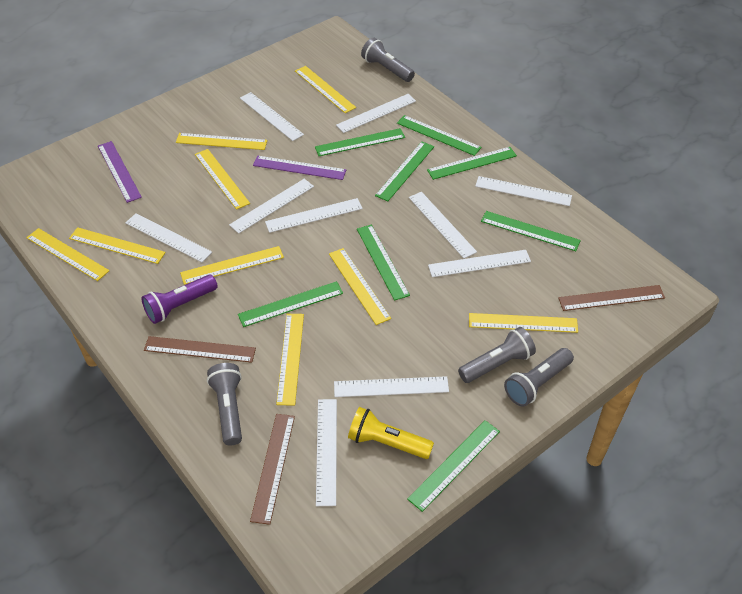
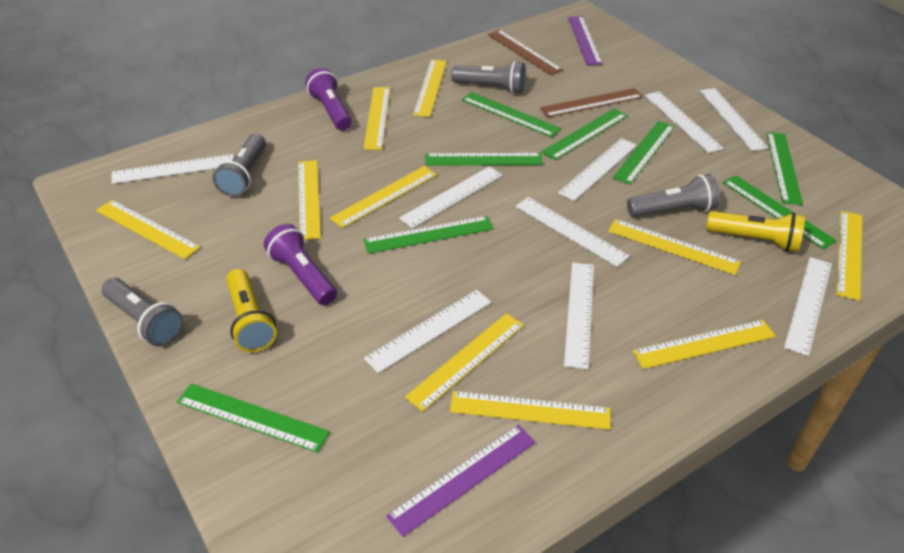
brown ruler: [144,336,256,363] [250,414,295,525] [558,285,665,311] = 3 -> [488,30,563,75] [540,88,643,117] = 2
purple flashlight: [142,275,218,324] = 1 -> [264,224,337,305] [305,68,352,131] = 2
white ruler: [125,213,212,262] [229,179,314,234] [240,92,304,141] [265,198,363,233] [316,399,337,506] [334,376,449,397] [336,94,416,133] [409,192,477,258] [428,250,531,277] [475,176,572,206] = 10 -> [111,154,234,184] [364,290,492,373] [399,166,503,228] [516,197,630,267] [558,138,637,201] [564,263,594,369] [645,91,724,153] [700,88,768,151] [784,257,832,356] = 9
yellow flashlight: [348,407,434,459] = 1 -> [226,269,277,352] [706,211,805,252] = 2
yellow ruler: [26,228,109,281] [69,227,166,264] [176,133,267,150] [180,246,284,285] [195,149,250,210] [276,314,304,406] [295,66,356,113] [329,248,391,325] [469,313,578,333] = 9 -> [96,200,201,259] [298,160,321,240] [330,166,437,228] [364,87,390,150] [405,313,524,412] [413,59,447,117] [450,391,611,430] [608,219,741,275] [633,320,776,369] [836,211,862,301] = 10

